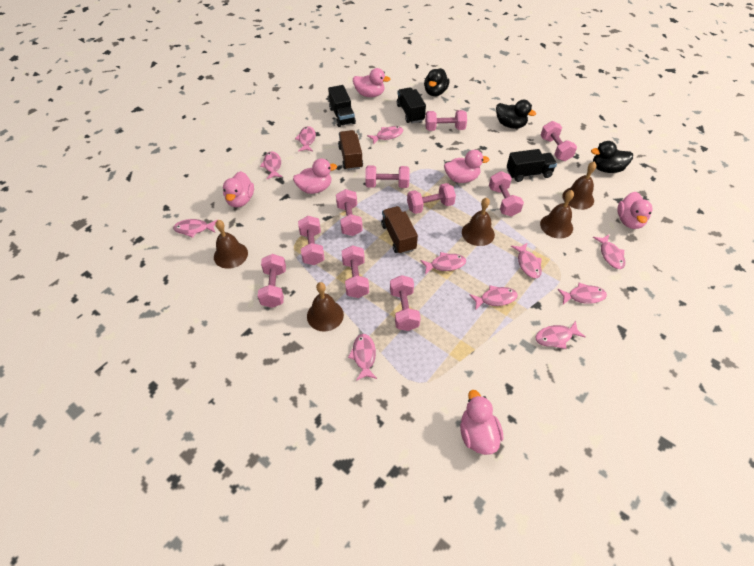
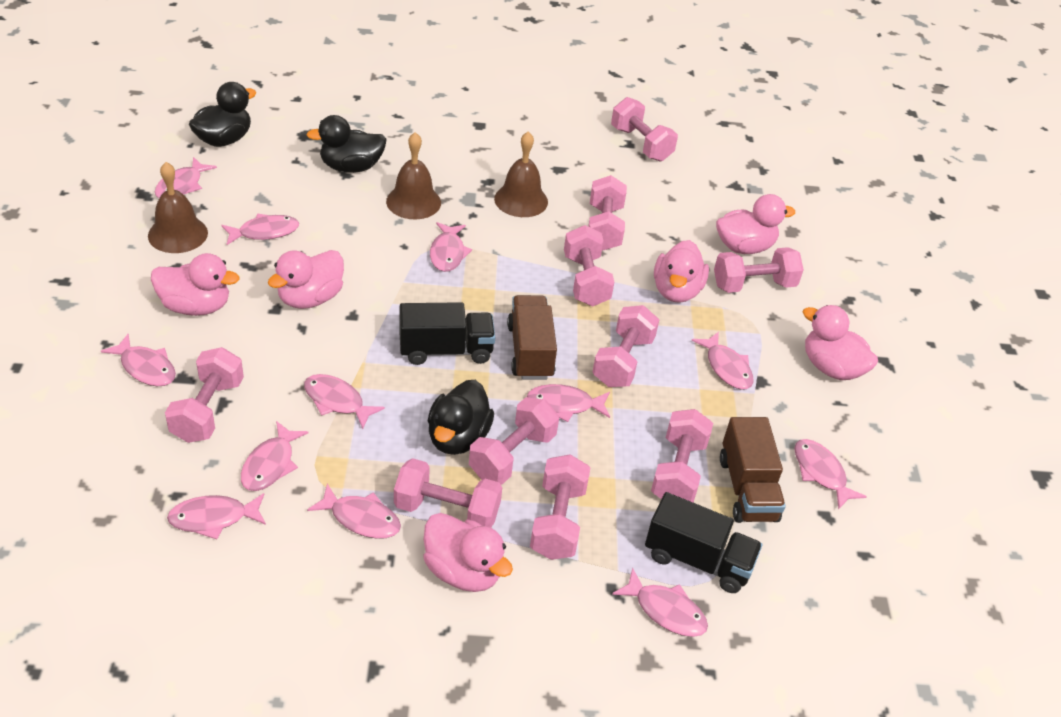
black truck: [328,85,356,127] [397,87,426,123] [507,149,557,182] = 3 -> [399,302,495,365] [645,492,762,593] = 2
brown bell: [214,220,248,269] [307,282,344,332] [462,198,495,246] [540,190,574,239] [562,162,596,210] = 5 -> [148,162,208,253] [386,132,441,219] [494,131,548,217] = 3
pink fish: [173,219,217,238] [260,151,282,179] [295,126,316,152] [348,334,377,381] [367,126,403,144] [420,252,466,274] [469,285,518,309] [511,243,542,278] [535,321,585,349] [557,283,607,305] [593,235,625,269] = 11 -> [101,334,176,386] [155,157,217,198] [167,493,266,539] [221,214,299,245] [241,421,309,491] [304,374,385,429] [307,484,401,539] [430,222,472,272] [527,384,610,422] [612,567,708,637] [692,332,754,390] [794,439,867,510] = 12

